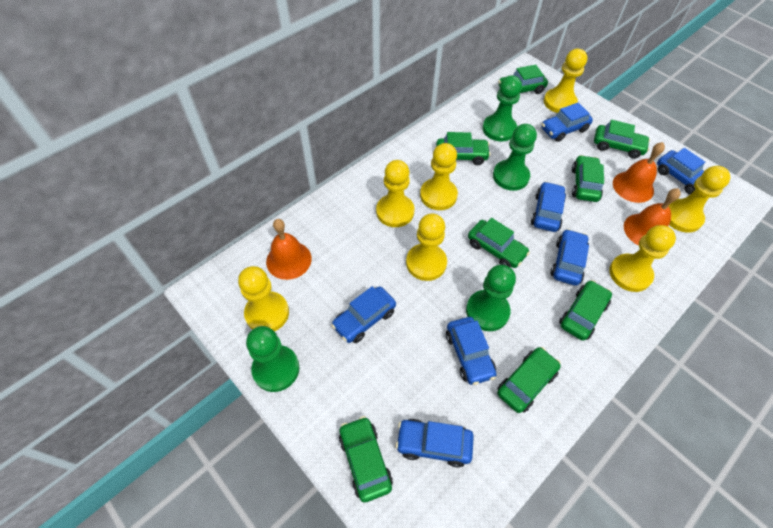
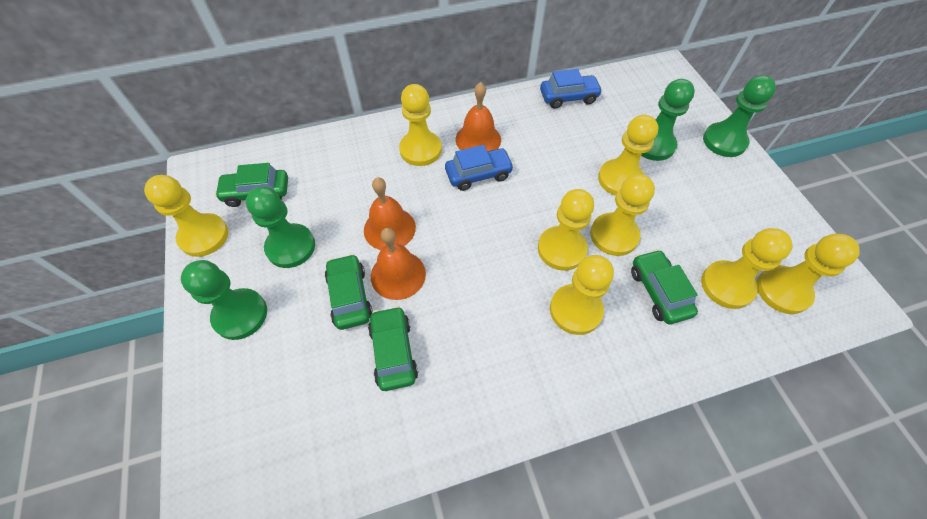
blue car: [331,286,396,343] [396,419,474,467] [446,317,496,385] [531,181,566,232] [541,102,593,142] [550,229,589,286] [657,148,705,195] = 7 -> [445,145,514,191] [540,69,603,109] = 2
green car: [339,416,393,502] [436,132,491,165] [468,218,530,268] [497,347,561,413] [498,65,548,94] [559,280,612,341] [572,155,604,202] [594,120,650,159] = 8 -> [215,163,288,207] [325,254,373,330] [368,306,418,391] [631,249,698,324] = 4
yellow pawn: [238,266,289,331] [376,160,414,227] [406,214,447,281] [420,143,458,210] [544,49,587,113] [609,225,676,292] [668,166,731,233] = 7 -> [144,175,229,257] [399,84,442,166] [538,189,594,271] [550,255,614,335] [590,174,655,256] [598,115,658,196] [701,228,793,309] [757,234,860,314] = 8

